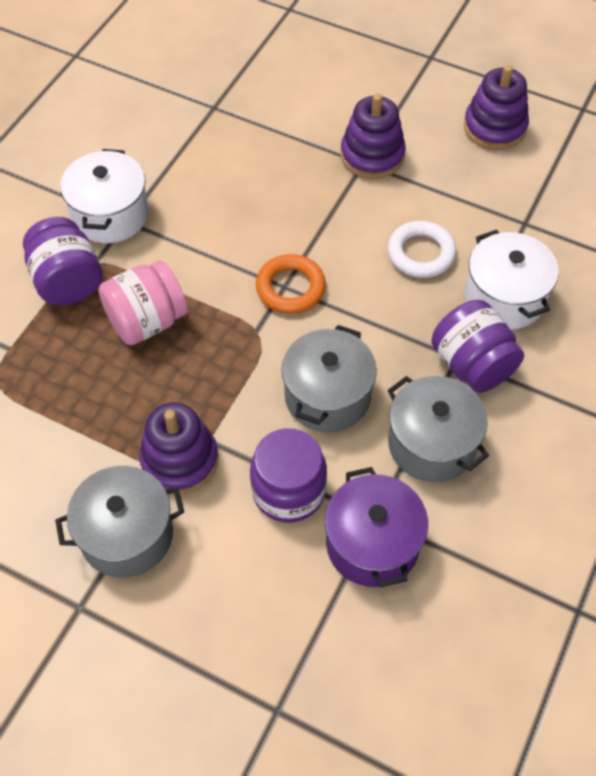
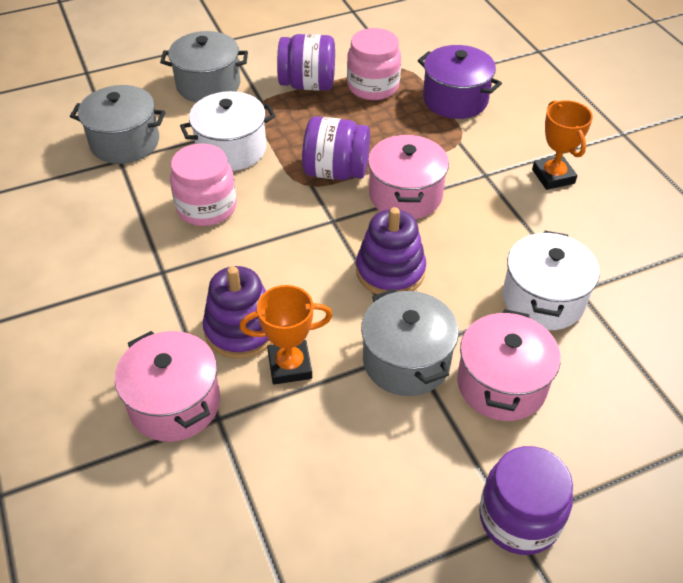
orange ring: [256,254,326,314] = 1 -> none = 0
orange trophy: none = 0 -> [240,285,333,384] [532,100,593,190] = 2
pink jar: [98,261,188,345] = 1 -> [170,143,236,226] [347,28,401,100] = 2
pink pot: none = 0 -> [115,331,220,442] [368,135,449,219] [457,309,561,421] = 3
purple stacking toy: [139,402,218,494] [341,94,406,179] [464,65,529,150] = 3 -> [203,266,272,359] [356,207,426,294] = 2
white ring: [388,221,456,278] = 1 -> none = 0

